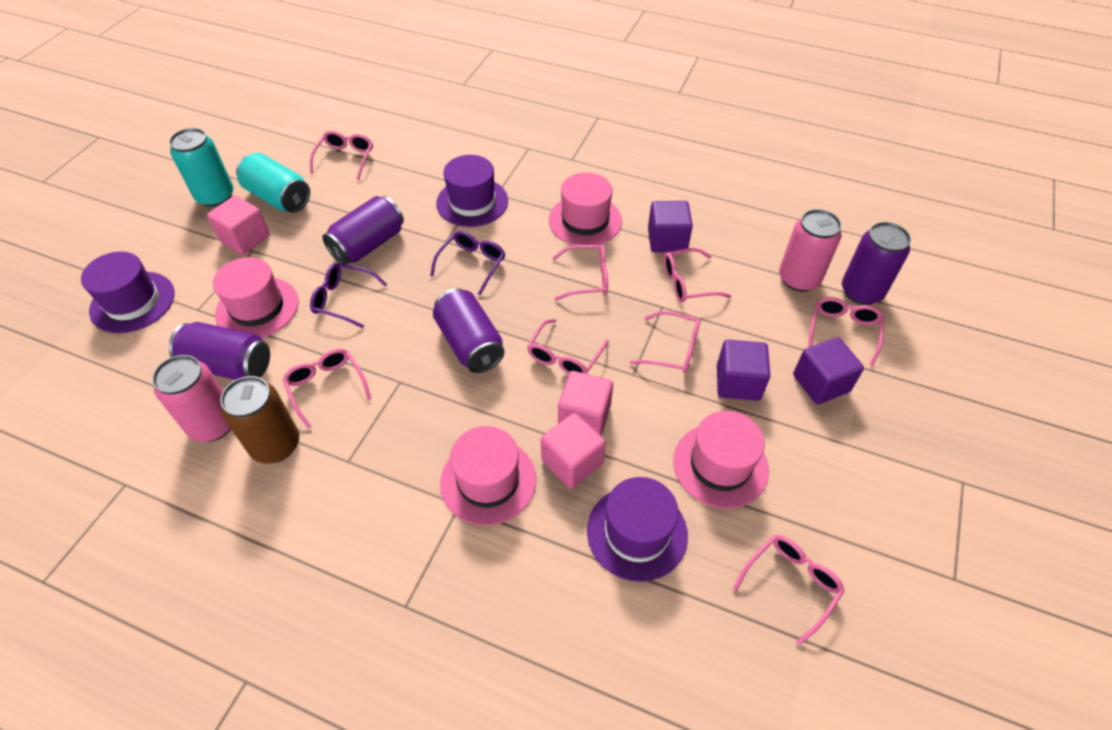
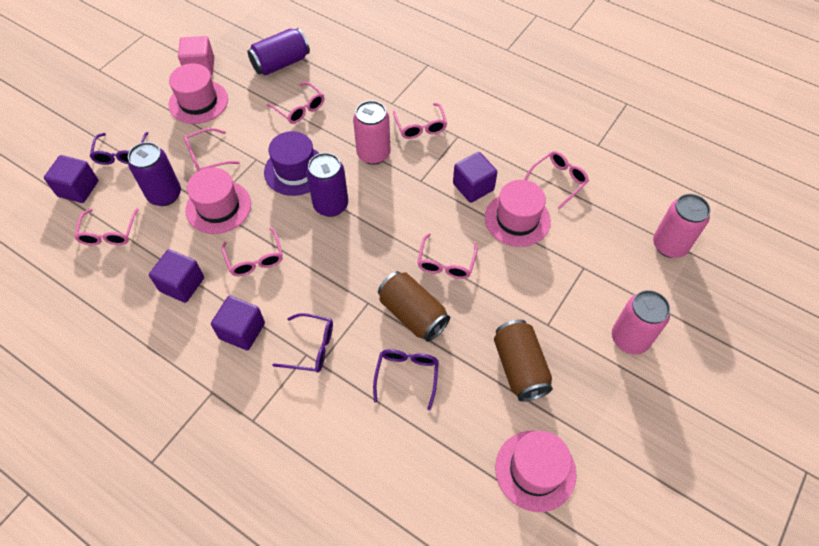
brown can: [220,376,299,464] = 1 -> [378,271,450,342] [494,319,553,401] = 2
pink can: [152,355,231,442] [779,209,842,292] = 2 -> [353,101,391,165] [612,290,670,354] [653,194,710,258] = 3
pink cube: [207,195,270,255] [541,413,606,489] [558,371,613,435] = 3 -> [178,36,214,75] = 1
pink glasses: [283,349,371,429] [310,131,373,180] [527,319,609,374] [552,245,608,301] [630,311,701,374] [664,248,731,303] [733,535,845,645] [808,297,884,366] = 8 -> [74,208,139,245] [184,128,240,171] [222,228,283,276] [267,82,324,124] [393,103,447,139] [417,233,478,279] [524,151,589,209] = 7
purple can: [169,322,270,380] [322,196,404,265] [433,288,505,373] [842,222,911,305] = 4 -> [128,142,181,206] [248,28,310,75] [306,153,348,217] = 3
purple cube: [648,201,693,252] [717,340,770,401] [793,337,864,404] = 3 -> [44,155,98,203] [149,249,204,303] [211,296,265,351] [453,152,497,203] = 4
purple glasses: [310,263,387,328] [430,231,505,295] = 2 -> [90,132,149,165] [272,313,333,373] [373,349,439,411] = 3
purple hat: [81,251,175,333] [436,155,508,227] [587,477,688,582] = 3 -> [264,131,319,196] = 1
turquoise can: [169,128,233,207] [236,153,310,213] = 2 -> none = 0

